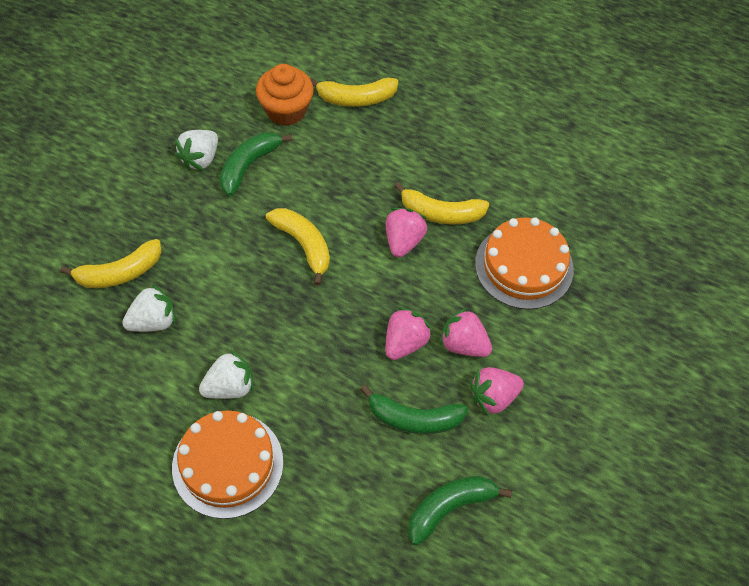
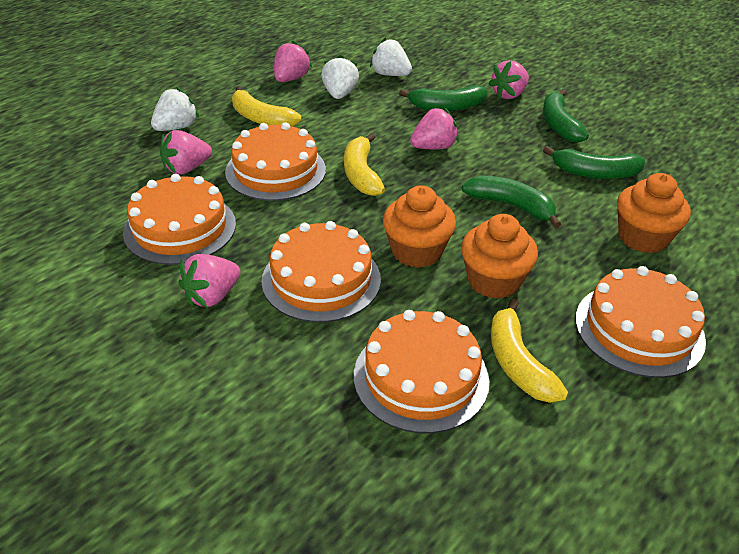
green banana: [220,132,292,196] [360,385,468,434] [408,476,512,545] = 3 -> [399,85,487,111] [462,175,561,228] [543,89,589,143] [543,146,645,179] = 4
orange cake: [172,410,284,519] [475,217,574,309] = 2 -> [123,174,236,265] [225,122,326,201] [261,221,381,322] [354,310,490,433] [575,266,706,378] = 5
orange cupcake: [256,64,314,126] = 1 -> [383,185,456,268] [461,214,538,299] [617,173,691,253] = 3
pink strawberry: [385,307,433,360] [386,208,427,258] [440,308,492,357] [470,367,524,416] = 4 -> [160,130,212,175] [179,254,241,308] [274,41,312,82] [410,108,459,149] [489,60,529,99] = 5
yellow banana: [60,239,161,288] [266,208,330,286] [310,78,398,107] [394,182,489,224] = 4 -> [232,86,301,127] [344,133,385,196] [491,299,568,403] = 3

